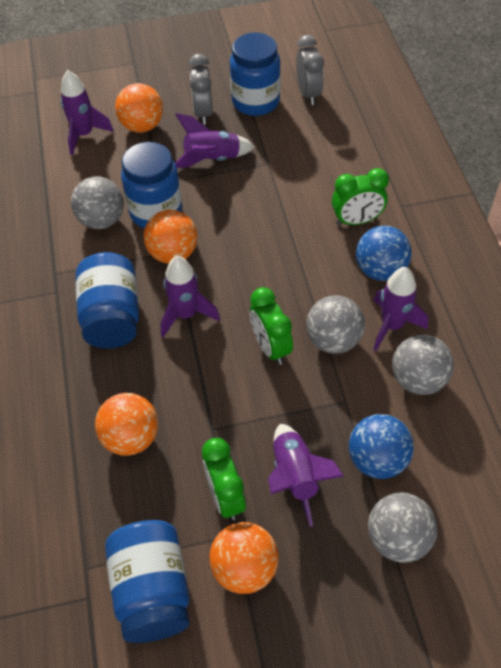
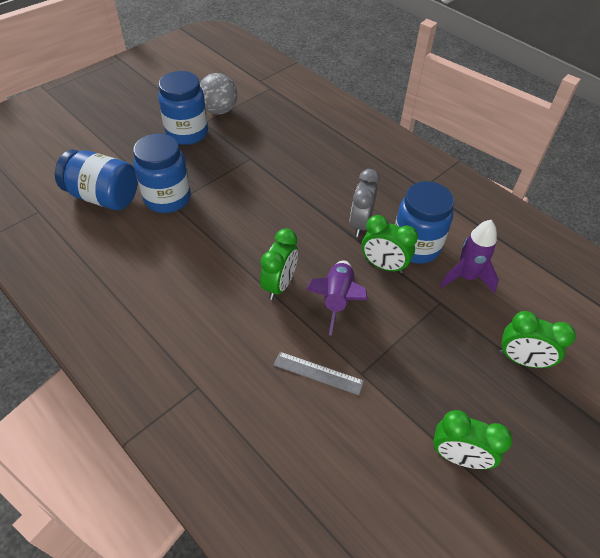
blue ball: [349,414,414,479] [356,226,412,281] = 2 -> none = 0
green clock: [202,438,246,520] [250,287,293,365] [332,168,389,225] = 3 -> [260,228,298,300] [362,215,418,273] [433,410,512,469] [500,311,576,368] = 4
grey ball: [71,176,124,229] [306,295,365,354] [368,492,437,563] [392,334,454,395] = 4 -> [200,73,237,115] = 1
grey clock: [189,54,213,125] [296,35,324,105] = 2 -> [350,169,380,237] = 1
grey ruler: none = 0 -> [274,352,364,395] = 1
orange ball: [95,393,158,456] [115,83,163,133] [143,210,197,264] [209,522,279,594] = 4 -> none = 0
purple rocket: [61,70,114,155] [160,256,220,337] [175,113,255,168] [268,424,344,527] [373,267,428,351] = 5 -> [306,260,367,336] [440,220,499,293] = 2

